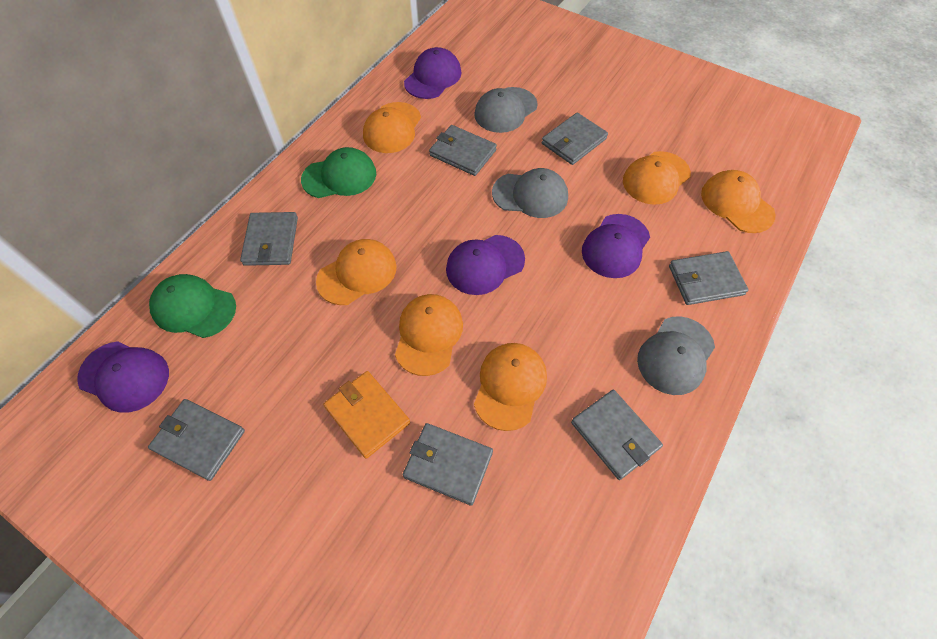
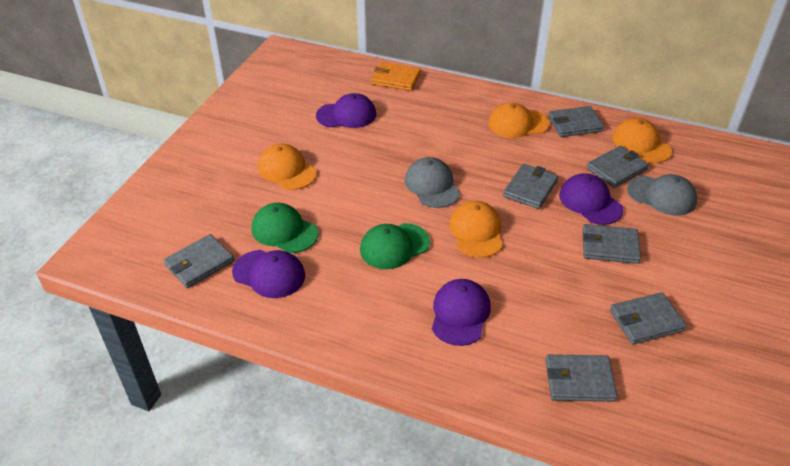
grey cap: [474,87,538,133] [492,168,568,218] [637,316,715,395] = 3 -> [405,157,460,208] [627,174,697,216] = 2
orange cap: [316,239,397,305] [363,102,421,153] [395,294,463,376] [474,343,547,431] [623,151,691,205] [701,170,776,233] = 6 -> [258,144,317,190] [450,201,503,258] [488,102,550,138] [612,118,672,163] = 4

